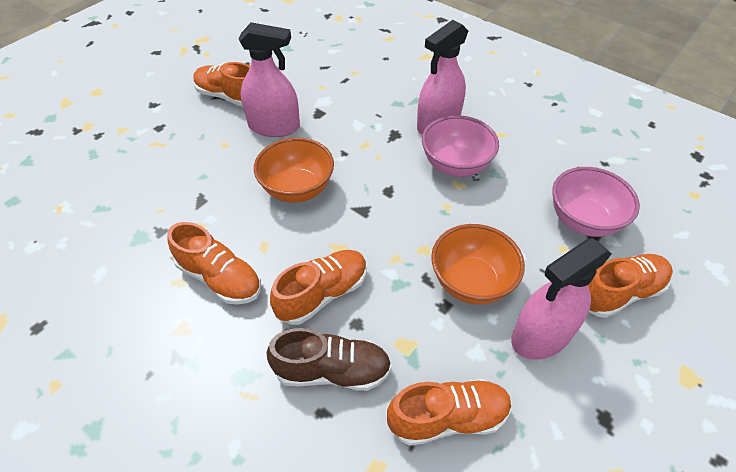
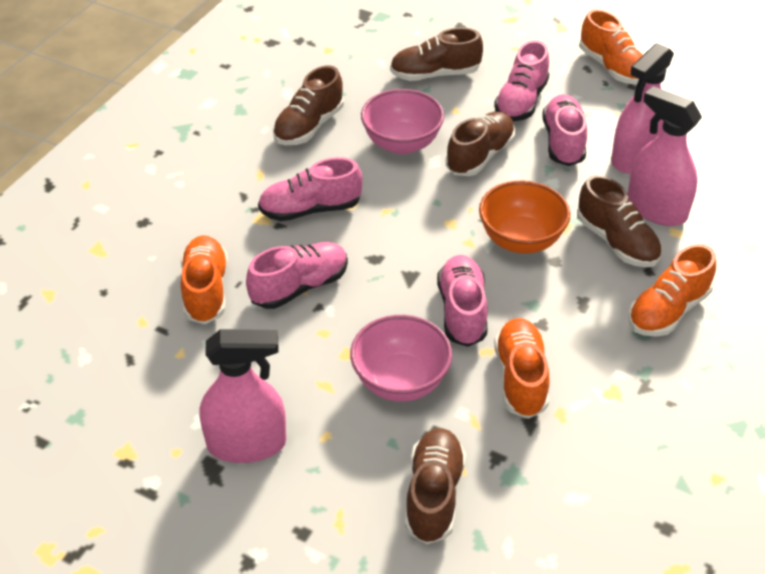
brown shoe: [267,328,392,391] = 1 -> [273,65,344,145] [390,28,483,81] [405,428,466,544] [446,111,515,176] [577,175,662,267] = 5
orange bowl: [254,137,334,203] [431,224,525,304] = 2 -> [479,181,570,254] = 1
orange shoe: [167,222,261,305] [194,62,250,107] [270,250,367,325] [387,379,512,446] [588,254,673,318] = 5 -> [181,235,228,324] [494,318,550,419] [580,9,643,85] [628,244,716,337] = 4
pink shoe: none = 0 -> [246,242,348,309] [258,157,363,221] [437,255,488,347] [494,40,549,121] [542,94,587,166] = 5

